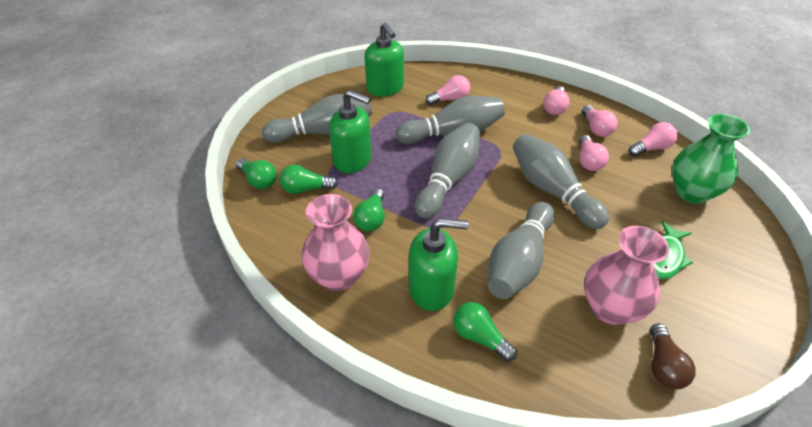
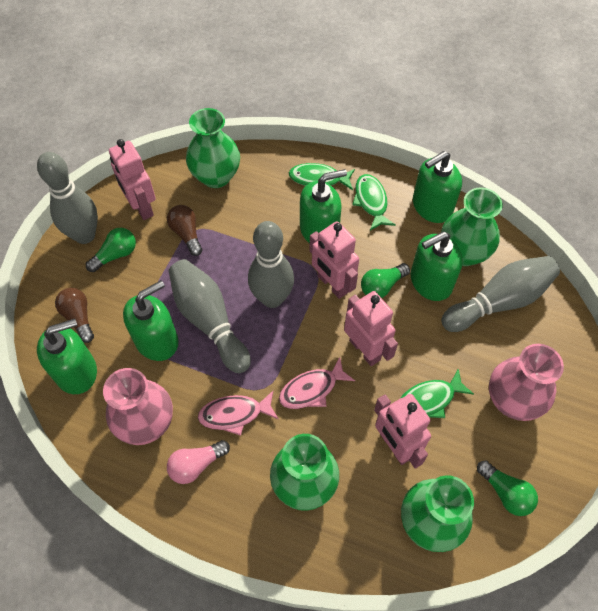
brown light bulb: [650,324,696,389] = 1 -> [55,288,94,343] [167,205,202,256] = 2
green fish: [653,221,693,279] = 1 -> [289,163,355,190] [353,174,396,231] [401,368,474,418] = 3
green light bulb: [236,158,276,189] [280,164,338,194] [353,188,385,231] [453,302,517,361] = 4 -> [86,228,136,272] [361,263,410,298] [477,460,538,516] = 3
green soap dispenser: [329,90,372,173] [364,22,404,97] [409,218,468,311] = 3 -> [37,319,97,394] [123,280,178,361] [300,169,347,243] [411,232,463,301] [413,151,462,223] = 5
green vase: [672,114,750,204] = 1 -> [186,108,240,188] [270,434,339,511] [401,475,474,552] [441,187,503,266] = 4
grey bowling pin: [262,94,372,143] [396,95,505,144] [415,123,480,219] [488,202,555,299] [513,134,609,229] = 5 -> [37,152,98,244] [169,259,251,373] [248,221,294,308] [441,256,560,332] = 4
pink fish: none = 0 -> [198,390,278,436] [279,357,355,409] = 2
pink light bulb: [426,75,470,105] [543,86,569,115] [579,135,609,171] [582,105,618,137] [629,122,678,157] = 5 -> [167,440,230,484] = 1
pink robot: none = 0 -> [109,139,156,220] [309,221,359,299] [344,291,398,366] [374,394,431,469] = 4

